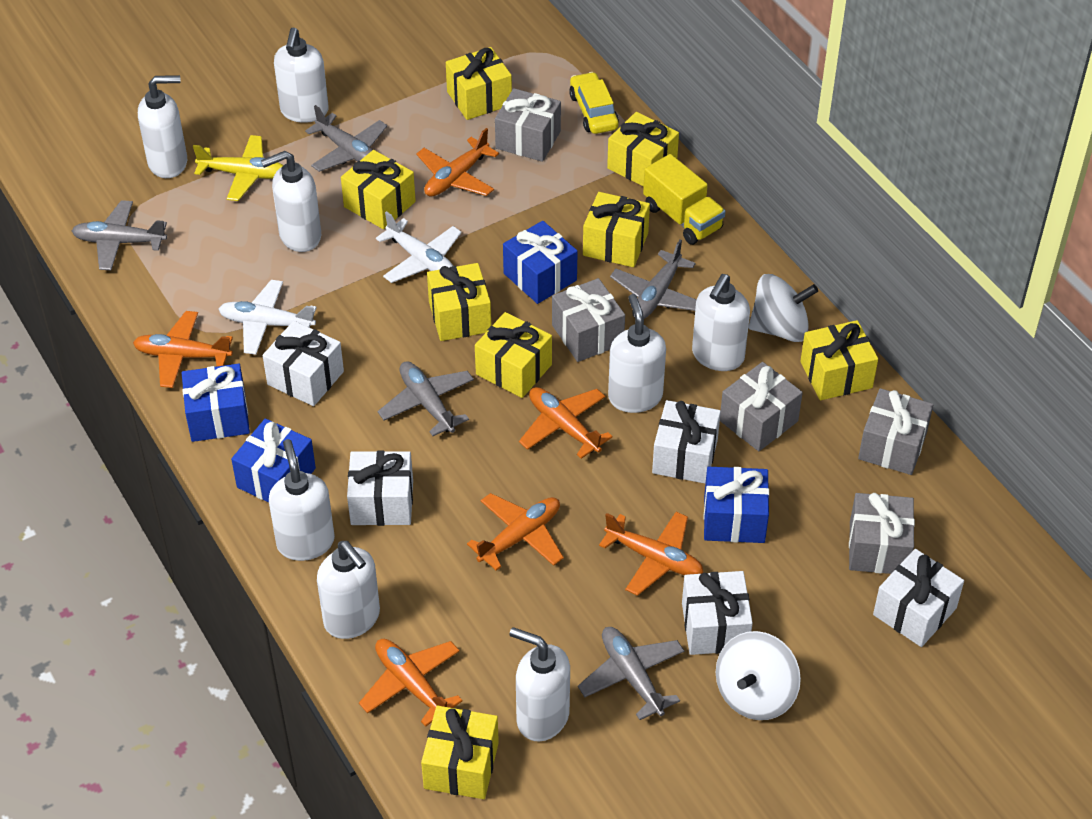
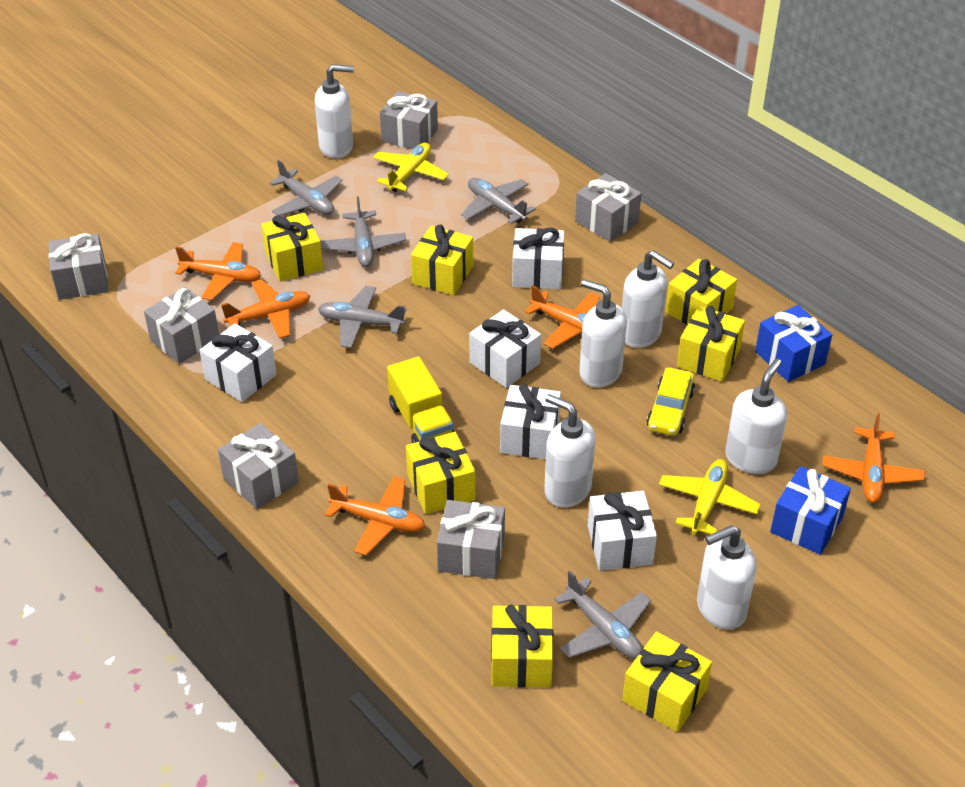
blue gift: [182,364,250,442] [231,418,316,502] [503,221,578,304] [704,467,769,543] = 4 -> [755,305,832,382] [770,466,851,555] = 2
grey gift: [495,88,561,162] [552,278,625,362] [720,362,803,451] [849,493,915,574] [858,388,933,475] = 5 -> [48,233,108,300] [144,287,219,364] [218,423,299,509] [380,91,438,150] [437,500,505,579] [575,173,641,242] = 6
orange plane: [133,311,233,388] [359,639,463,727] [416,128,499,196] [467,493,564,571] [519,387,613,459] [599,512,704,596] = 6 -> [175,242,261,300] [221,279,310,339] [325,477,426,555] [525,285,600,349] [822,413,925,503] = 5
white plane: [219,280,316,355] [376,211,462,283] = 2 -> none = 0
white soap dispenser: [138,75,187,178] [261,151,321,252] [269,439,335,561] [274,27,329,123] [317,541,380,639] [509,627,570,741] [608,294,666,413] [692,274,750,371] = 8 -> [315,64,354,158] [544,394,595,507] [579,279,627,387] [622,250,674,348] [697,525,757,630] [725,359,787,474] = 6
white spinning top: [716,631,801,720] [748,274,818,342] = 2 -> none = 0
yellow gift: [341,150,416,229] [421,706,499,799] [427,263,491,341] [446,47,512,120] [475,312,552,398] [583,192,650,267] [607,112,679,187] [800,320,878,400] = 8 -> [261,213,323,282] [406,432,476,514] [411,224,473,295] [491,605,553,687] [622,631,712,732] [666,259,737,325] [677,306,745,382] = 7
yellow plane: [193,135,284,201] = 1 -> [373,143,449,192] [659,459,761,535] = 2

